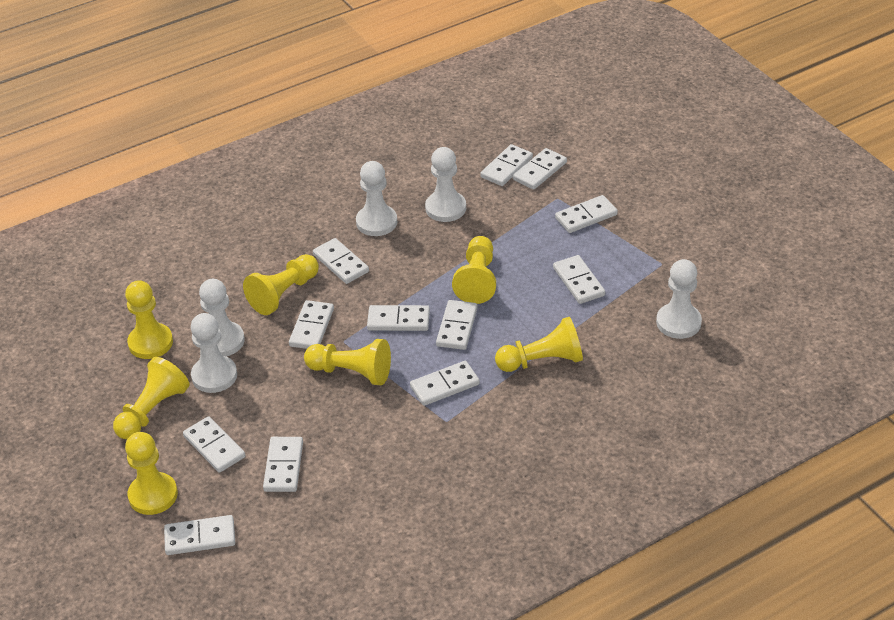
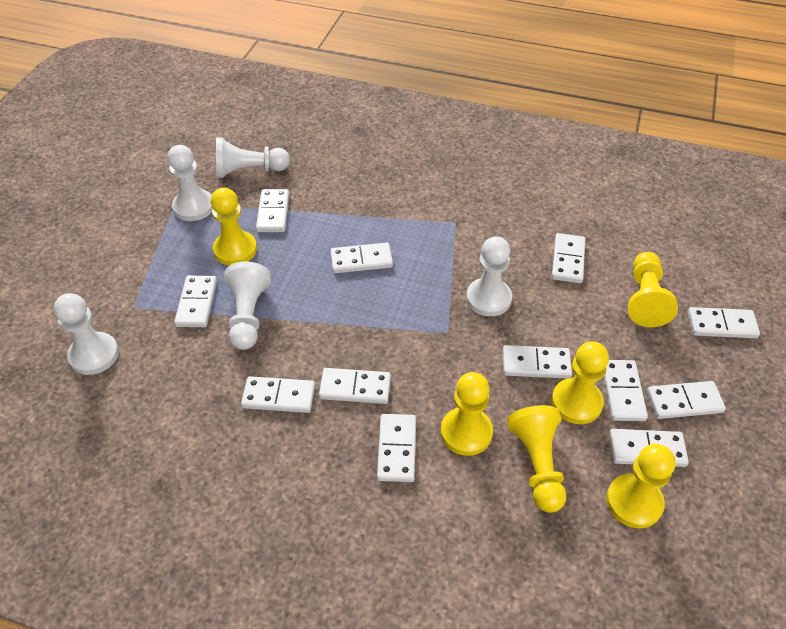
yellow pawn: [113,357,190,439] [125,280,173,359] [125,432,178,515] [243,254,319,315] [304,339,391,385] [452,236,496,304] [495,317,583,372] = 7 -> [211,187,257,265] [441,372,493,456] [507,405,566,513] [551,342,609,424] [606,444,675,528] [628,252,678,327] = 6

